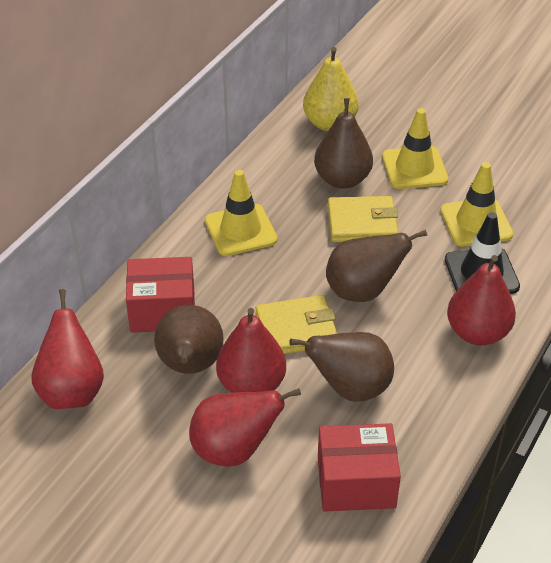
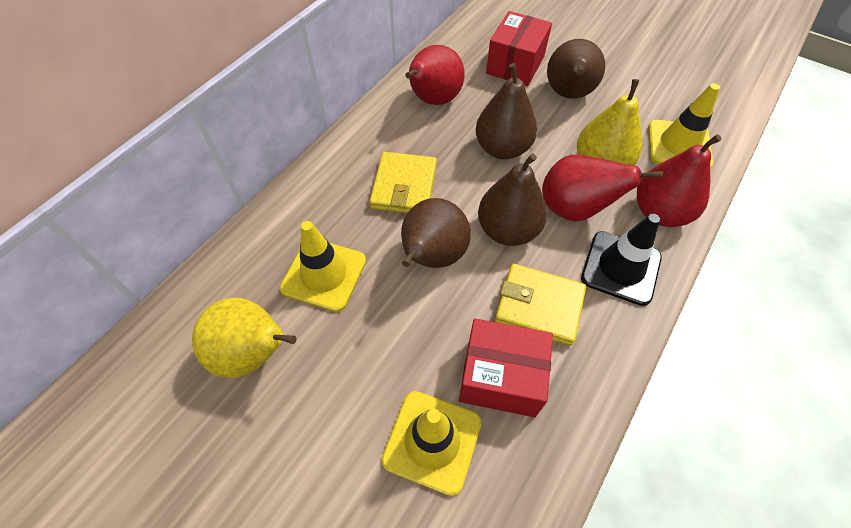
red pear: [32,289,104,409] [189,388,301,467] [216,308,286,393] [447,255,516,345] = 4 -> [406,45,465,105] [542,155,663,222] [637,134,722,227] = 3
yellow pear: [303,47,359,131] = 1 -> [192,298,297,378] [577,79,642,165] = 2

